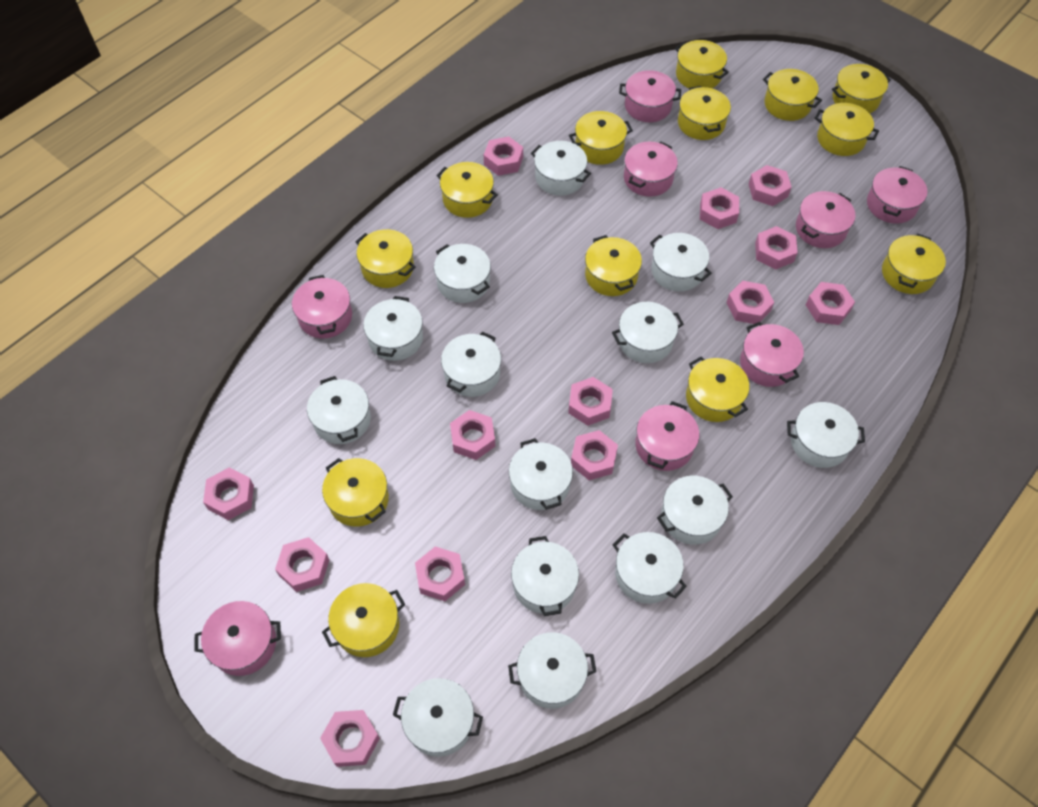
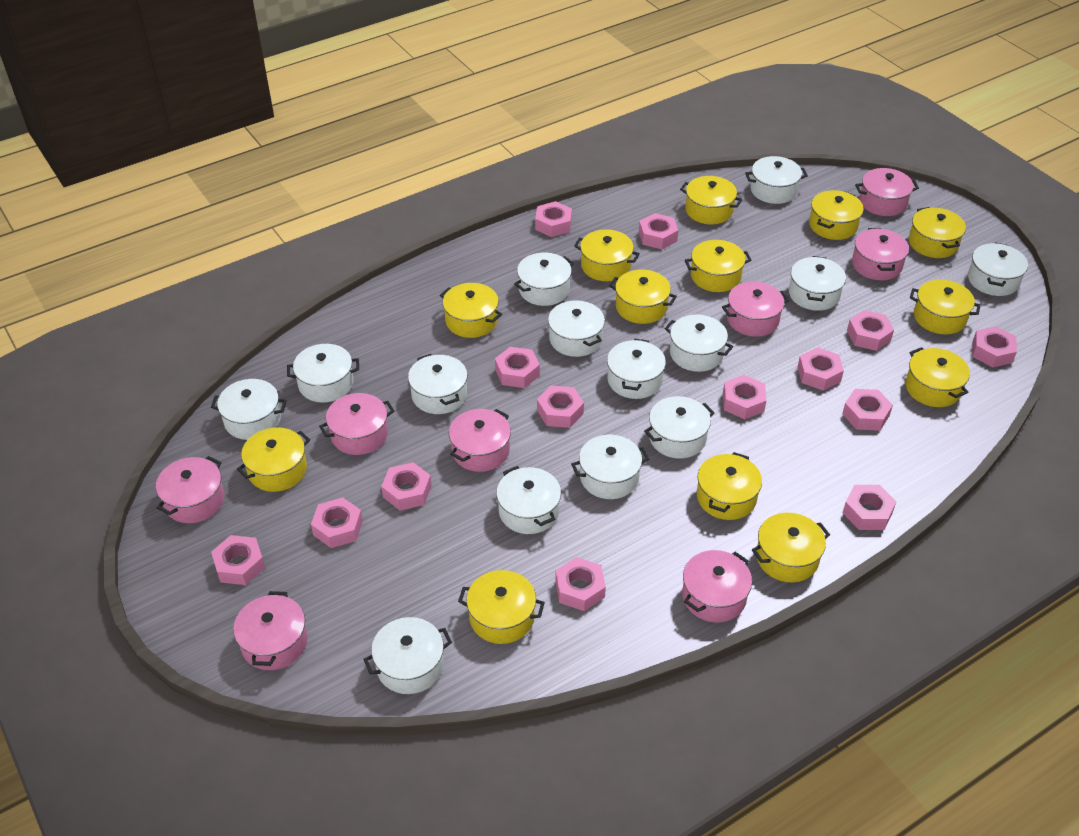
pink nut: [203,467,254,520] [275,537,329,592] [320,710,380,767] [415,546,465,601] [450,410,495,460] [484,137,523,176] [568,377,613,426] [571,430,618,480] [700,187,739,229] [727,281,774,324] [749,165,792,206] [755,226,798,270] [806,282,855,325] = 13 -> [211,535,265,585] [311,497,363,548] [381,462,431,511] [495,347,540,388] [535,201,572,237] [537,386,584,428] [555,557,606,611] [639,213,678,249] [723,375,767,419] [798,347,844,391] [842,389,893,431] [843,485,896,530] [847,310,894,351] [972,326,1017,368] = 14

